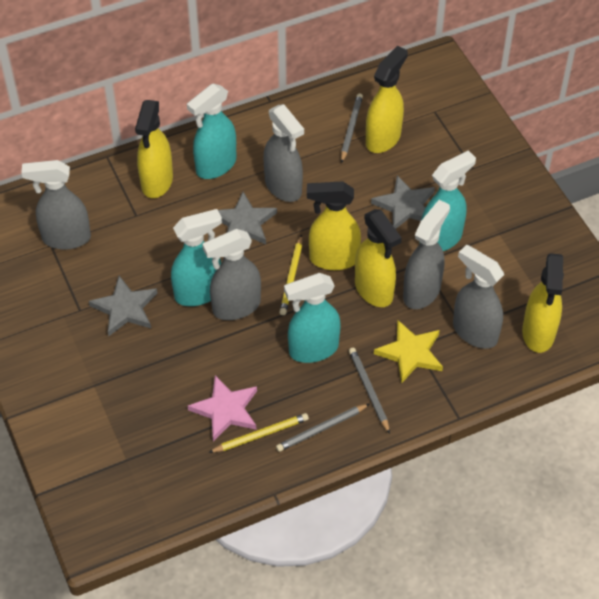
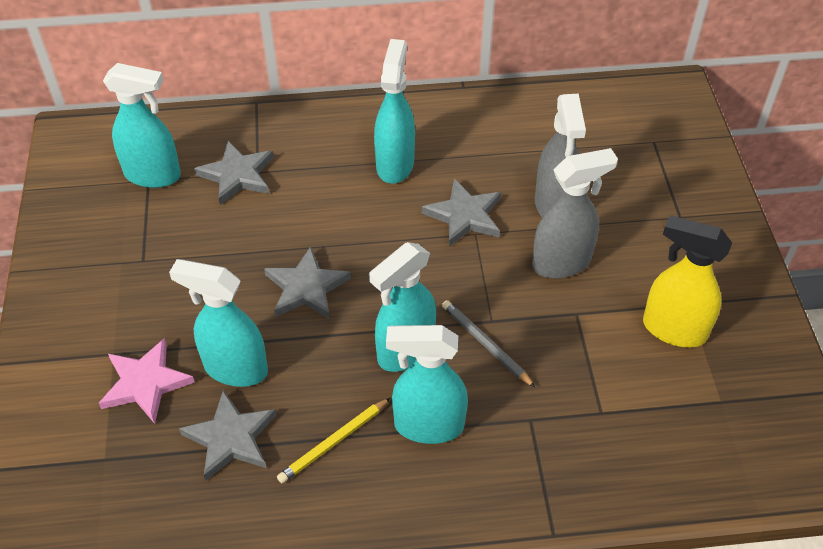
grey pencil: [276,404,369,452] [341,93,363,163] [349,348,390,434] = 3 -> [442,300,536,388] = 1
grey spray bottle: [21,160,91,250] [202,229,261,320] [264,104,304,202] [403,200,450,309] [453,245,504,349] = 5 -> [532,148,618,278] [535,94,586,217] = 2
grey star: [89,276,158,336] [218,192,277,244] [371,175,435,229] = 3 -> [179,390,276,481] [194,141,274,205] [264,246,351,319] [422,179,501,247] = 4
turquoise spray bottle: [171,209,222,306] [187,84,236,179] [284,273,341,363] [421,150,476,251] = 4 -> [103,63,181,188] [169,259,268,387] [369,242,436,372] [374,39,415,183] [386,325,468,444] = 5
yellow pencil: [208,413,309,453] [279,235,302,315] = 2 -> [277,398,390,483] = 1
yellow spray bottle: [135,100,173,198] [307,181,361,270] [355,209,402,307] [366,46,408,153] [522,253,564,353] = 5 -> [643,215,732,347] = 1
yellow star: [374,320,443,384] = 1 -> none = 0

